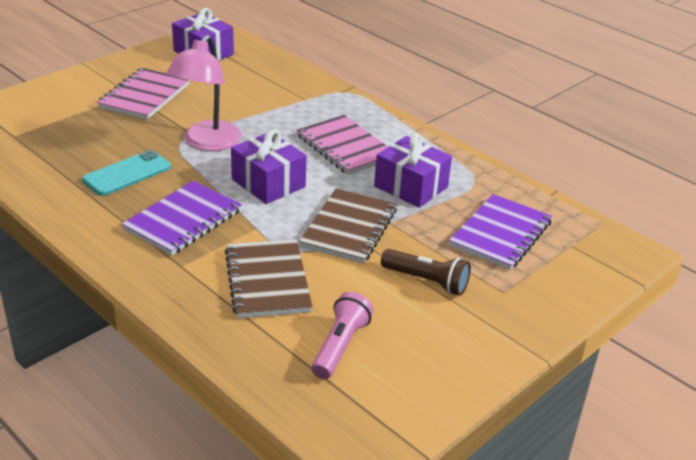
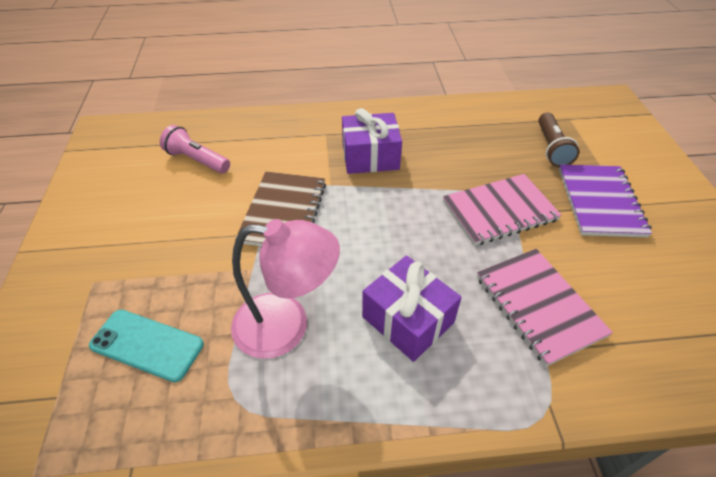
brown notebook: [225,239,313,318] [299,189,397,263] = 2 -> [235,171,326,246] = 1
purple gift: [172,8,234,61] [231,129,307,204] [374,133,452,208] = 3 -> [342,108,402,174] [362,255,462,362] = 2
purple notebook: [122,181,242,256] [449,194,552,270] = 2 -> [559,164,652,237] = 1

